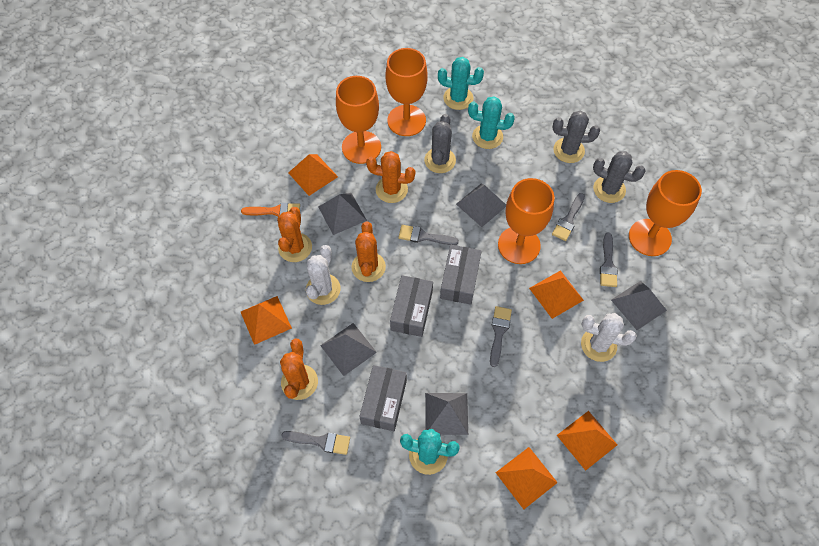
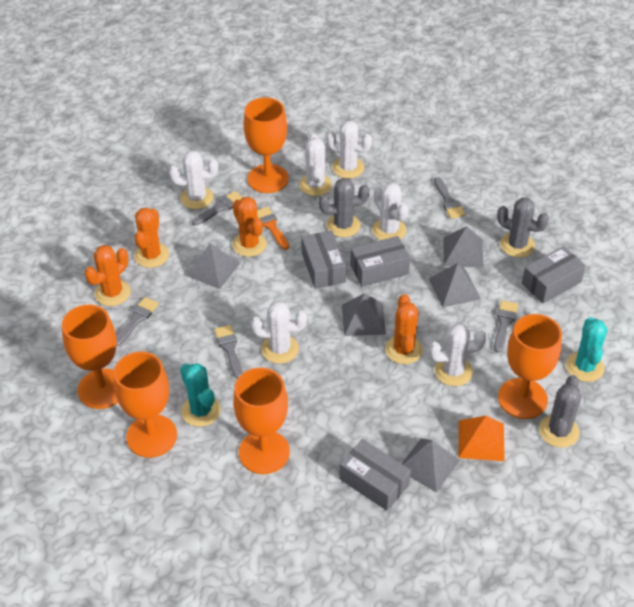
grey box: [359,365,407,431] [390,275,433,337] [440,245,482,305] = 3 -> [301,230,346,289] [339,439,411,511] [350,236,410,287] [522,246,586,303] = 4
orange goblet: [336,76,381,164] [386,48,428,136] [498,178,555,264] [629,170,702,256] = 4 -> [62,304,118,409] [114,352,177,458] [233,368,290,474] [244,97,289,193] [498,314,562,419] = 5
orange pyramid: [241,296,292,345] [288,154,338,196] [496,447,558,509] [529,270,584,319] [557,411,617,471] = 5 -> [459,416,505,461] = 1
turquoise cactus: [400,429,460,475] [438,57,484,110] [468,96,515,149] = 3 -> [180,363,221,427] [566,317,607,382] = 2
white cactus: [306,245,341,305] [581,313,637,362] = 2 -> [169,150,218,209] [251,301,307,364] [299,133,332,196] [326,121,372,179] [372,183,408,240] [429,323,487,386] = 6

